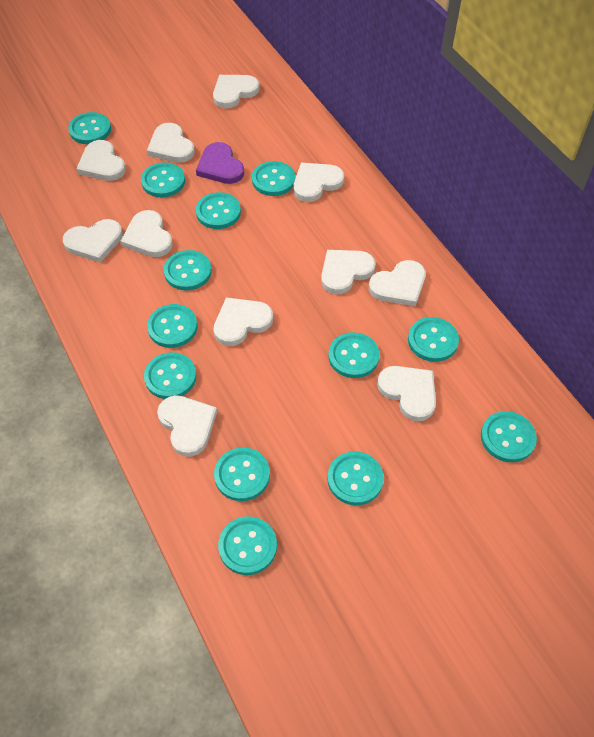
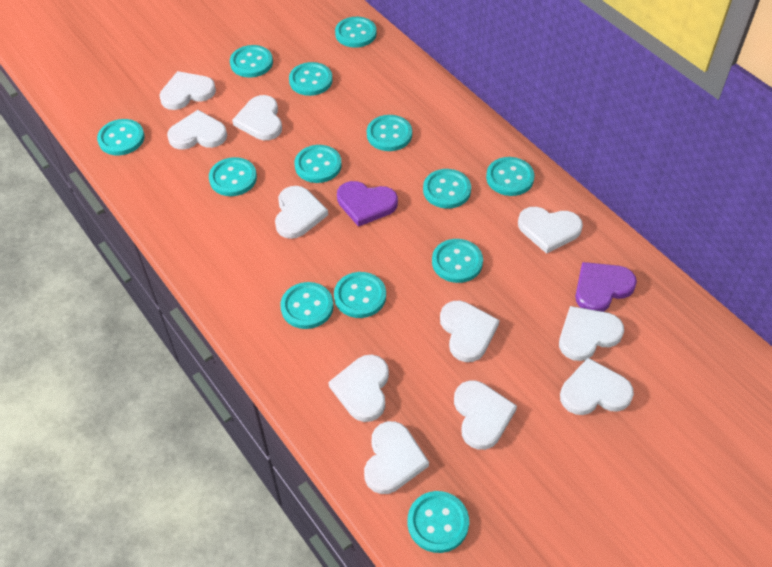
purple heart: [196,142,244,184] = 1 -> [337,181,398,227] [575,262,637,312] = 2

